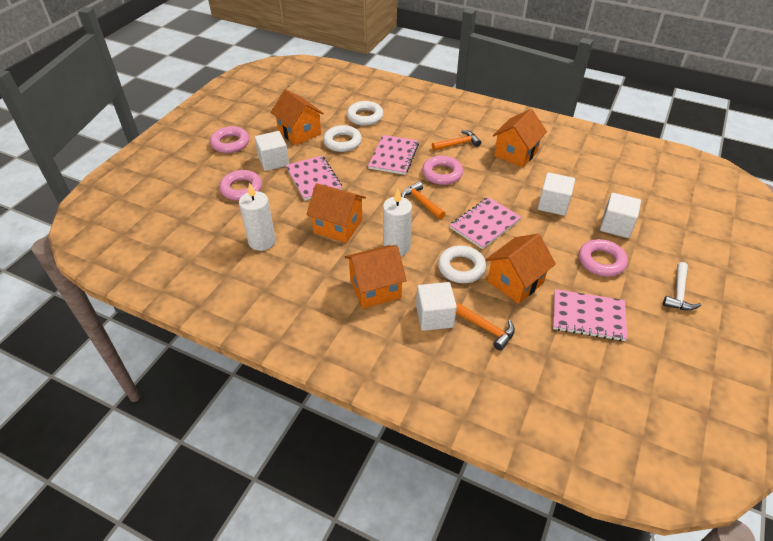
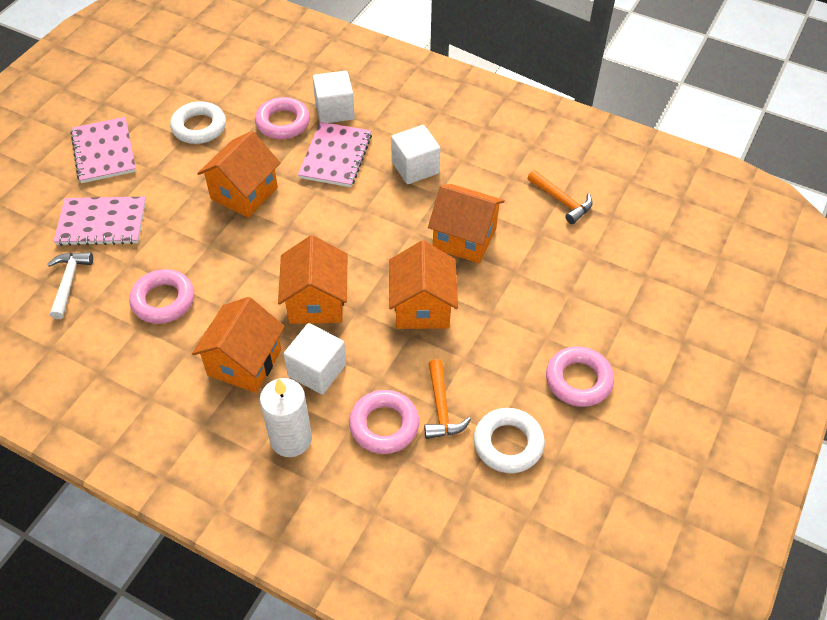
orange hammer: [401,181,445,220] [432,130,481,151] [456,303,515,351] = 3 -> [424,359,471,439] [527,170,593,224] = 2
pink notebook: [286,156,342,201] [368,135,419,175] [450,197,521,249] [553,289,627,341] = 4 -> [53,197,146,246] [70,117,136,183] [298,122,372,187] = 3
white candle: [239,182,276,251] [383,189,412,256] = 2 -> [260,378,312,457] = 1
white cube: [255,131,289,171] [416,282,457,331] [538,172,575,216] [600,193,641,238] = 4 -> [284,323,346,395] [313,71,355,123] [391,125,441,184] = 3
white ring: [323,125,362,152] [347,101,383,126] [438,245,486,283] = 3 -> [170,101,226,144] [474,408,545,473] = 2

